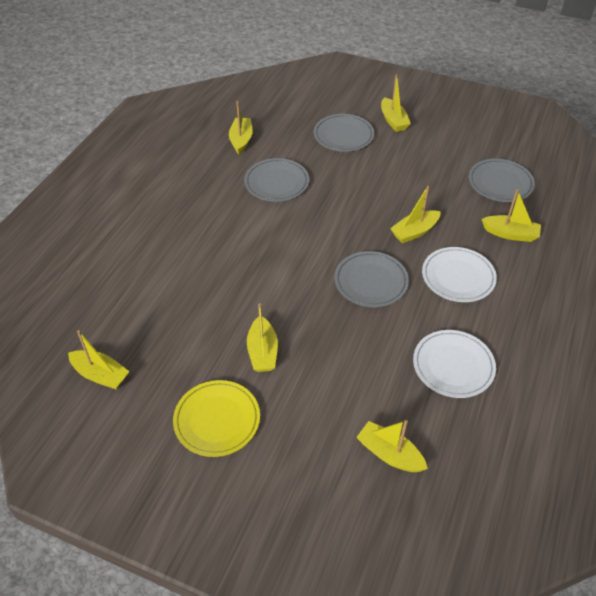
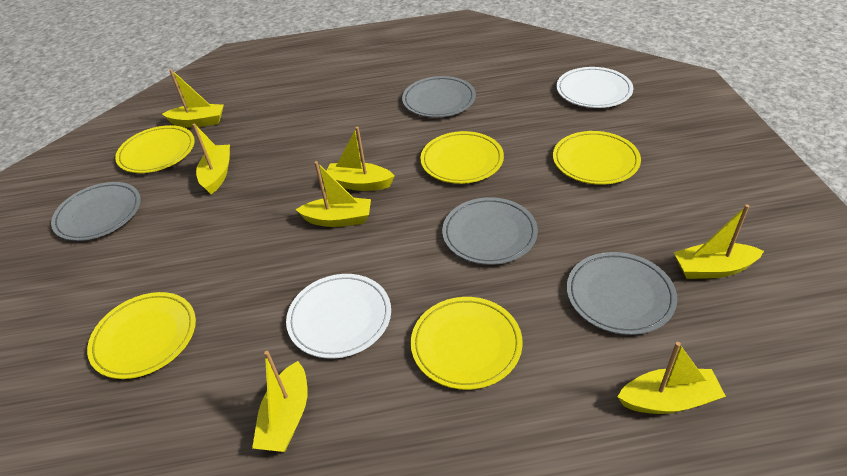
yellow plate: [173,380,260,457] = 1 -> [87,292,196,379] [115,125,195,173] [411,297,523,390] [420,131,504,184] [553,131,641,185] = 5

